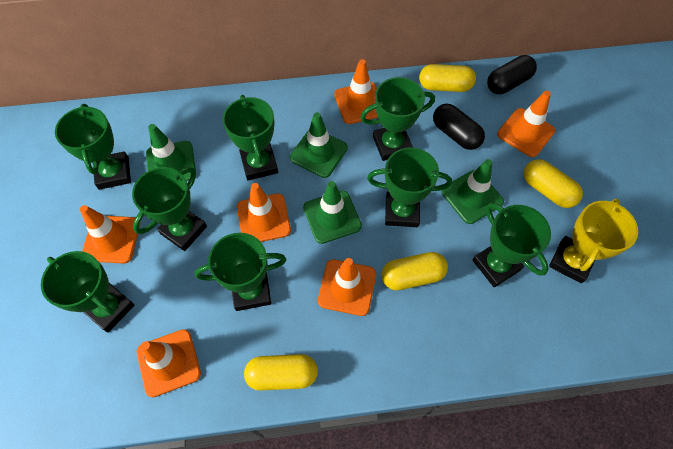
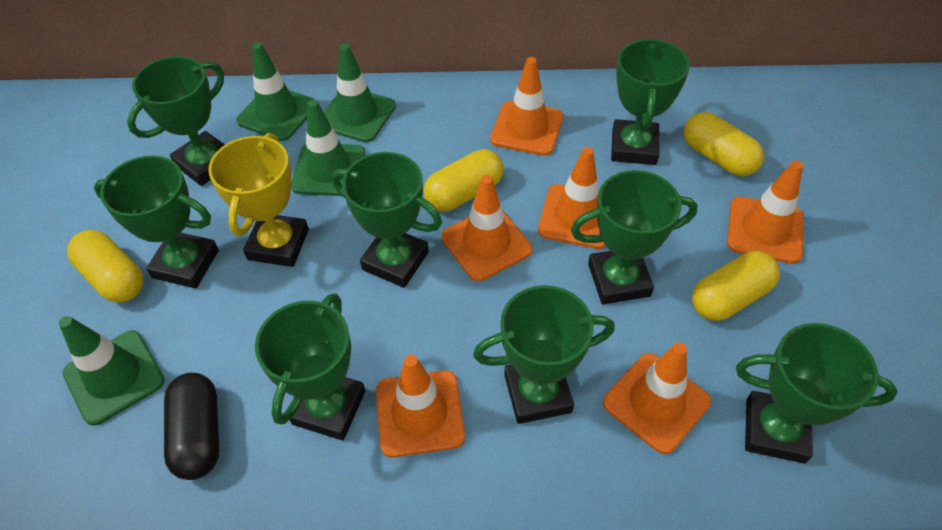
black capsule: [433,104,485,150] [487,55,537,94] = 2 -> [164,373,219,480] = 1

